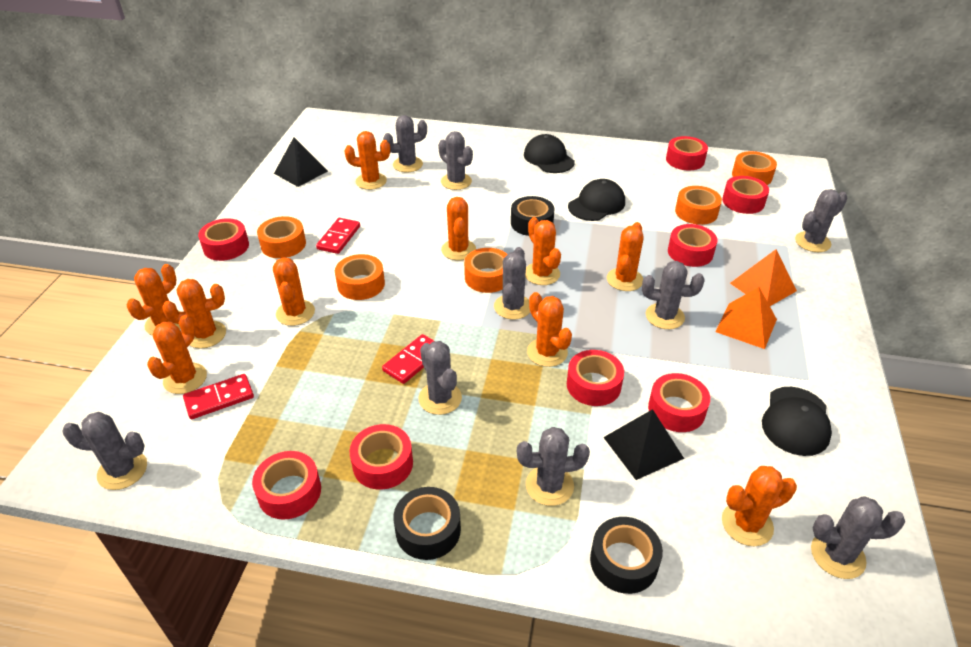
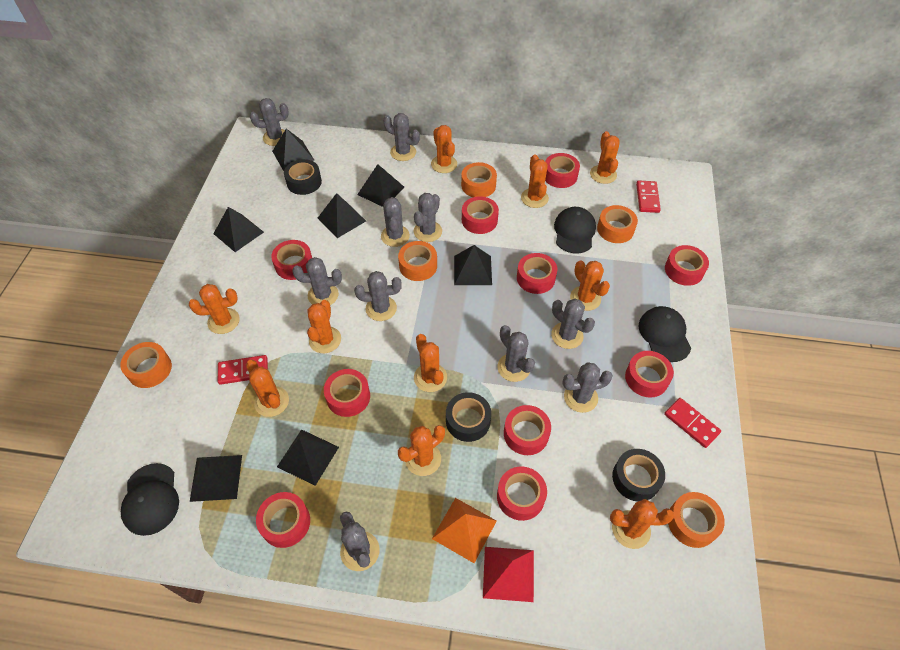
black pyramid: [274,137,328,187] [603,409,684,480] = 2 -> [190,455,242,502] [213,207,264,252] [272,129,314,171] [277,429,339,486] [318,193,366,238] [357,164,404,207] [454,245,492,285] = 7
grey cactus: [62,412,147,490] [383,115,427,172] [418,341,462,415] [438,131,473,190] [494,247,530,320] [517,427,590,506] [642,261,704,329] [795,189,848,252] [811,497,905,579] = 9 -> [250,98,289,146] [292,257,342,305] [340,511,380,571] [354,271,402,321] [381,197,410,247] [383,113,420,161] [414,193,442,242] [498,325,535,382] [551,299,595,349] [562,362,613,413] = 10
orange pyramid: [715,287,777,349] [730,249,797,306] = 2 -> [432,498,497,563] = 1
red pyramid: none = 0 -> [483,547,534,602] = 1
red tape: [198,218,249,261] [252,451,321,520] [350,424,413,490] [567,350,624,406] [648,373,710,432] [666,136,708,171] [668,224,717,267] [722,176,769,214] = 8 -> [256,492,310,548] [271,240,312,280] [324,369,370,417] [462,196,499,234] [497,467,547,521] [504,405,551,455] [517,253,557,294] [545,153,580,188] [625,351,674,397] [665,245,709,286] = 10

